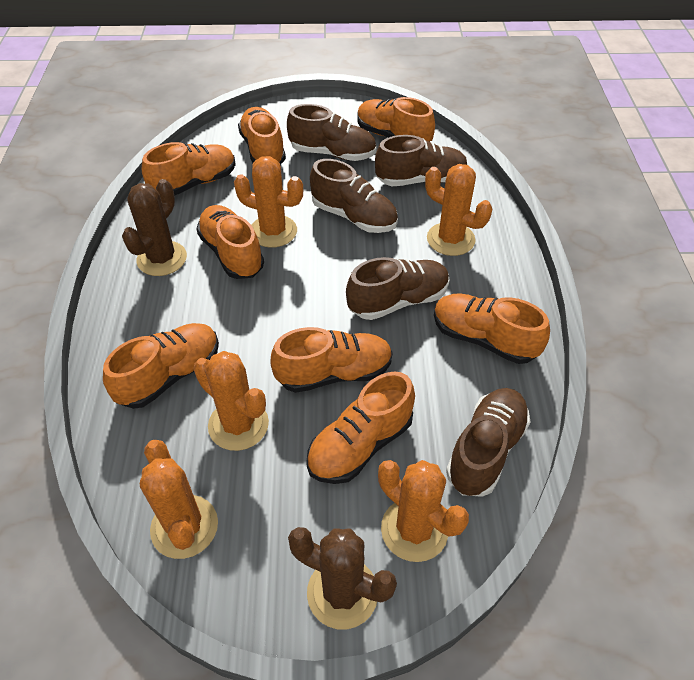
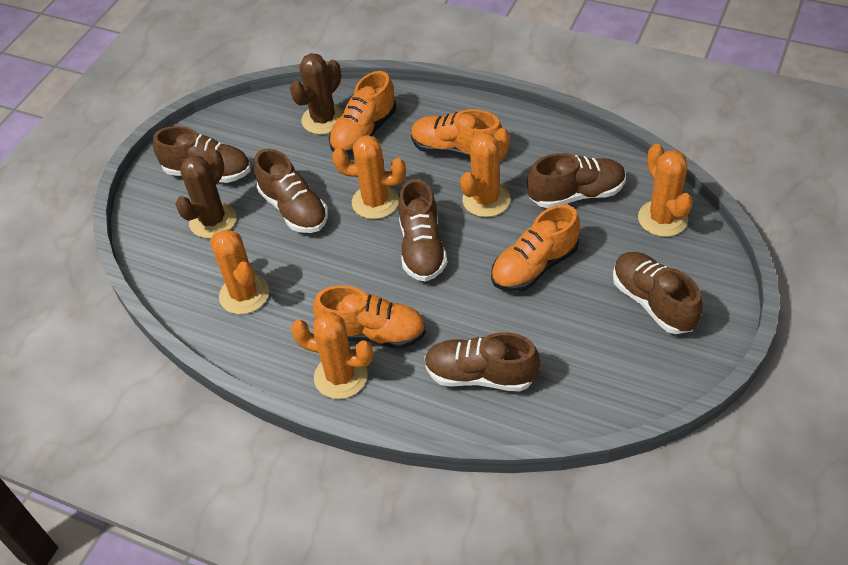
brown shoe: [287,104,376,161] [310,159,398,233] [346,257,450,320] [375,135,468,186] [446,388,530,497] = 5 -> [153,126,251,183] [254,149,328,233] [398,179,447,282] [424,332,540,392] [527,153,626,208] [613,252,703,334] = 6
orange shoe: [103,323,219,409] [142,142,236,196] [196,205,264,279] [238,107,286,164] [270,327,393,393] [306,371,415,484] [358,97,435,142] [434,293,550,364] = 8 -> [313,285,426,349] [329,71,396,155] [411,109,502,159] [491,204,580,292] = 4

